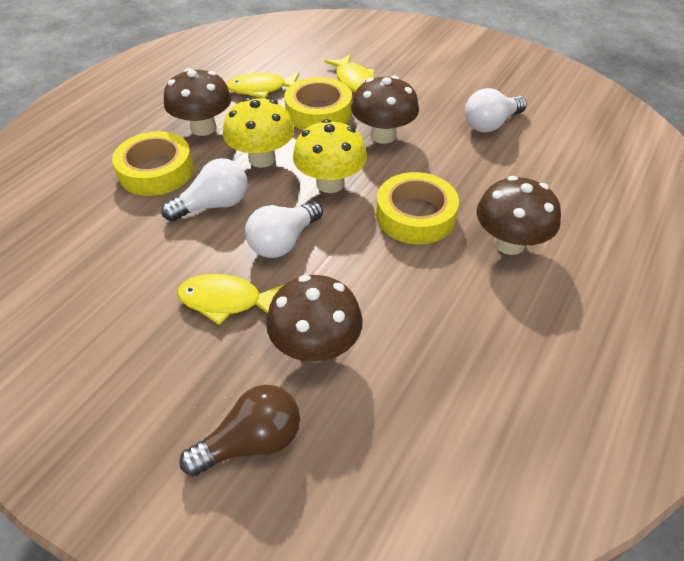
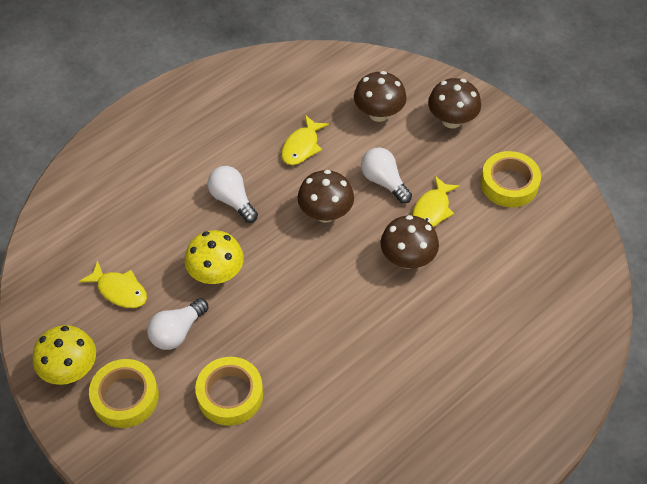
brown light bulb: [179,384,300,476] = 1 -> none = 0

